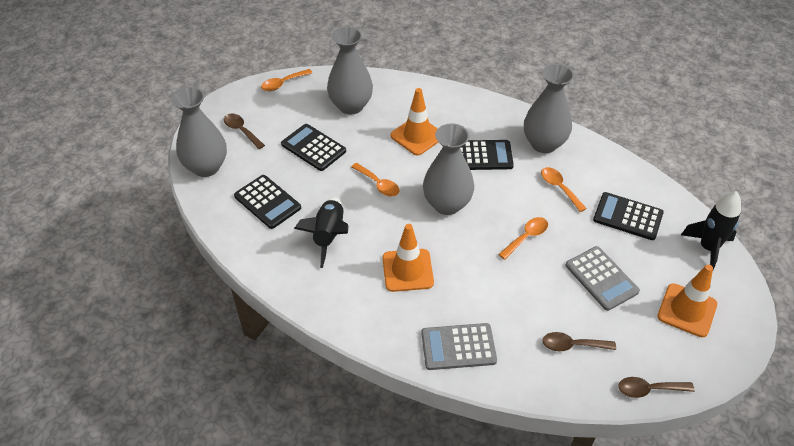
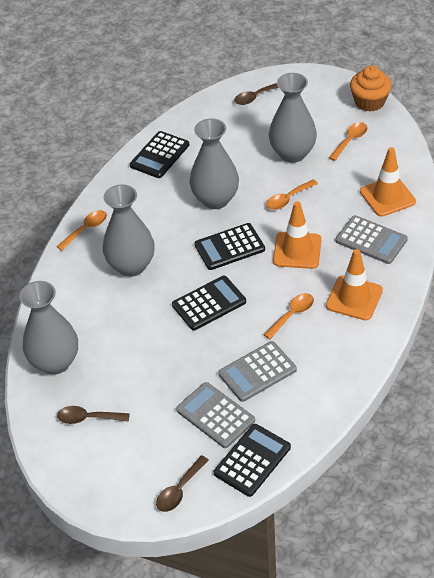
black rocket: [294,197,349,268] [681,191,741,270] = 2 -> none = 0
grey calculator: [421,323,497,370] [566,246,640,311] = 2 -> [176,382,255,448] [218,341,297,402] [336,215,408,264] = 3
orange cupcake: none = 0 -> [350,65,392,112] = 1

